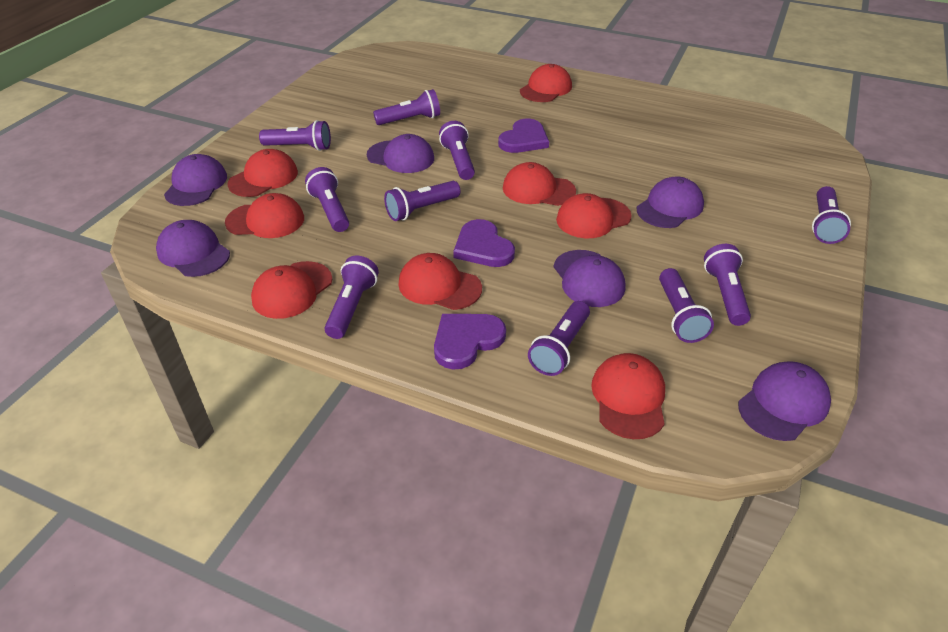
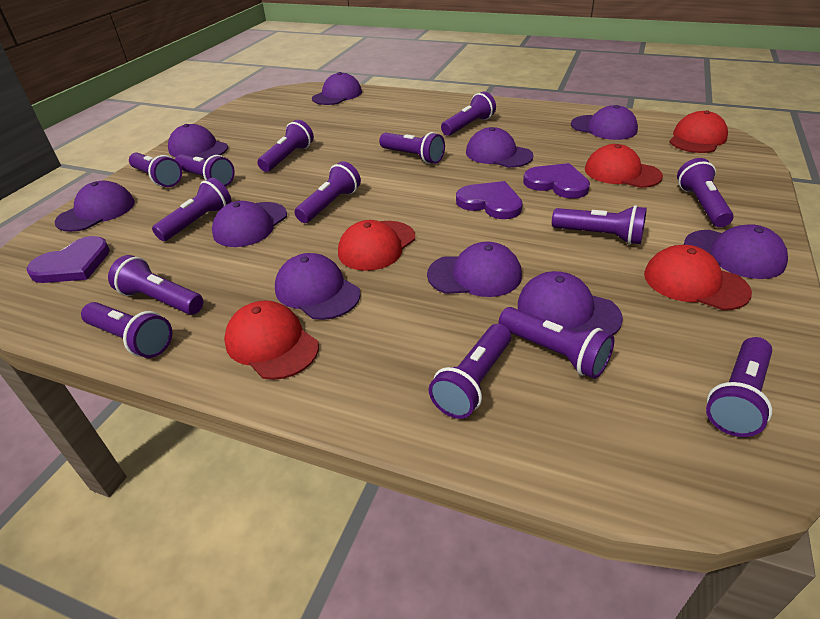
purple cap: [156,220,230,277] [164,154,227,206] [367,134,434,173] [553,250,626,307] [637,176,704,228] [738,361,831,441] = 6 -> [55,181,135,232] [168,124,228,160] [212,201,287,247] [275,253,361,320] [312,72,362,105] [427,242,522,297] [466,127,534,168] [518,271,623,335] [571,105,638,140] [684,224,788,279] = 10
purple flashlight: [259,120,331,151] [305,167,349,232] [325,256,379,339] [373,89,440,125] [384,181,461,221] [439,121,475,180] [528,301,590,376] [659,268,714,343] [704,244,751,326] [812,186,851,244] = 10 -> [81,302,172,358] [108,255,203,315] [129,153,182,187] [152,178,231,241] [175,154,235,187] [257,120,314,172] [295,161,361,223] [379,132,445,164] [429,324,511,419] [441,92,496,136] [499,307,614,379] [552,205,647,245] [677,158,734,227] [706,337,772,437] = 14
red cap: [225,193,304,238] [228,149,298,197] [251,261,332,319] [398,253,482,310] [503,162,576,206] [520,64,572,102] [556,193,632,238] [591,353,665,439] = 8 -> [224,301,319,380] [338,220,415,271] [585,144,663,188] [644,245,752,310] [669,110,728,153] = 5

